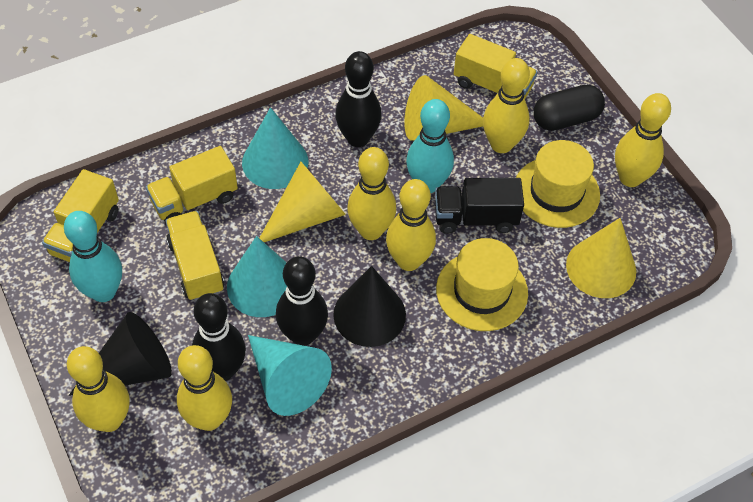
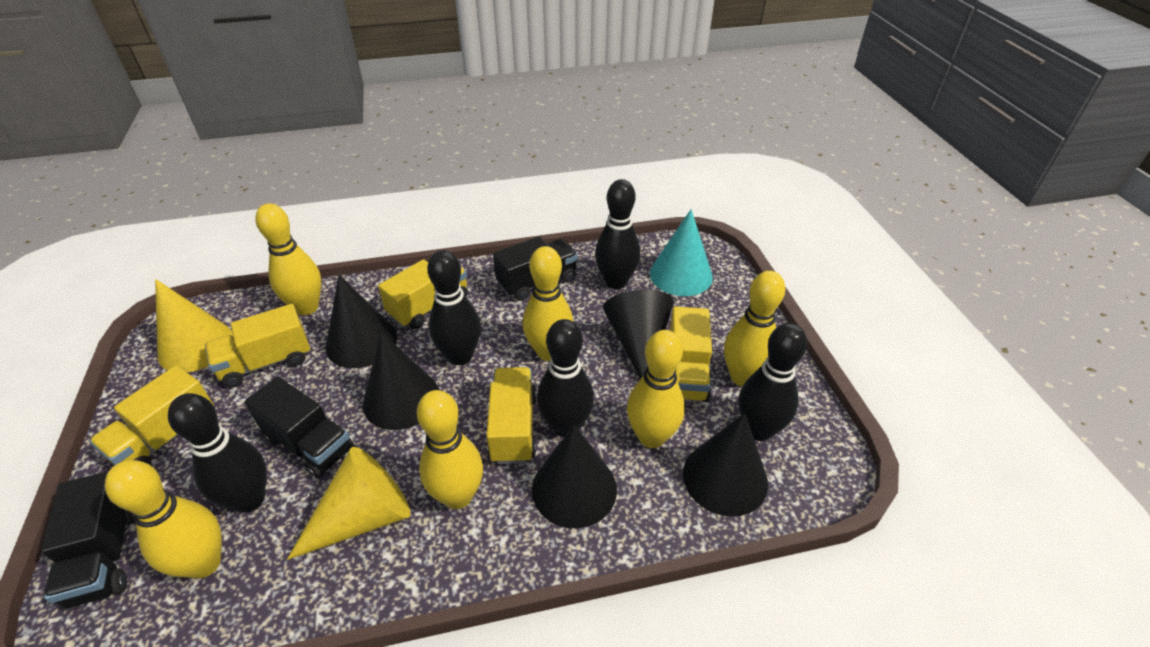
black bowling pin: [192,293,246,381] [276,256,328,346] [335,51,381,147] = 3 -> [168,393,267,513] [427,250,481,365] [537,319,594,437] [595,179,640,289] [739,323,807,441] = 5
black capsule: [533,85,605,131] = 1 -> none = 0
black cone: [69,312,172,396] [333,266,406,347] = 2 -> [326,275,397,368] [363,332,439,430] [532,424,617,528] [603,290,674,379] [683,413,768,517] = 5
black truck: [435,178,524,234] = 1 -> [41,472,135,609] [244,377,354,478] [493,236,578,301] = 3
turquoise bowling pin: [64,211,122,302] [406,99,454,193] = 2 -> none = 0
turquoise cone: [227,236,287,317] [242,107,308,189] [248,335,332,416] = 3 -> [650,209,713,296] = 1
yellow cone: [260,162,346,242] [404,75,483,141] [566,218,636,298] = 3 -> [155,279,233,372] [287,447,411,560] = 2
yellow hat: [436,238,528,331] [516,140,600,228] = 2 -> none = 0
yellow truck: [42,169,119,262] [146,146,238,223] [165,211,224,301] [454,34,537,98] = 4 -> [90,365,214,466] [205,304,310,387] [378,259,468,329] [486,367,537,464] [670,306,712,402] = 5

